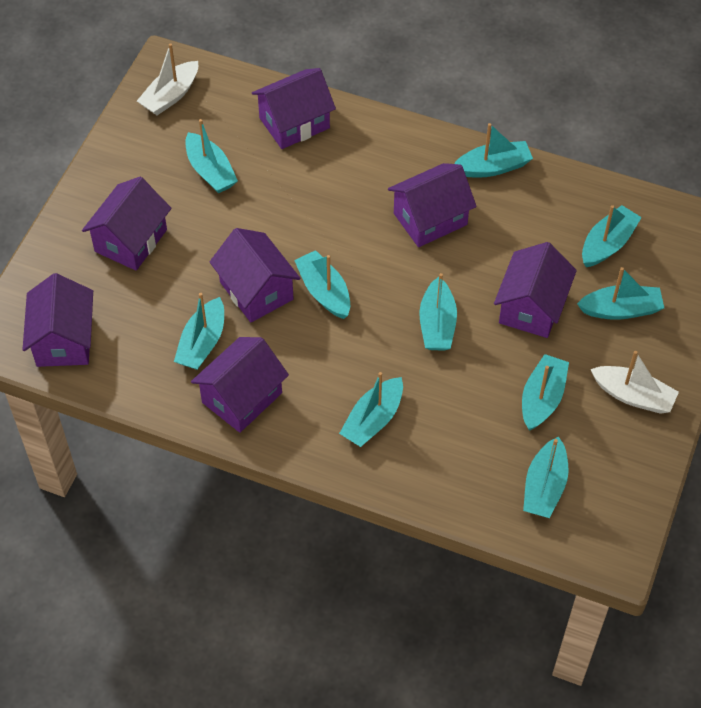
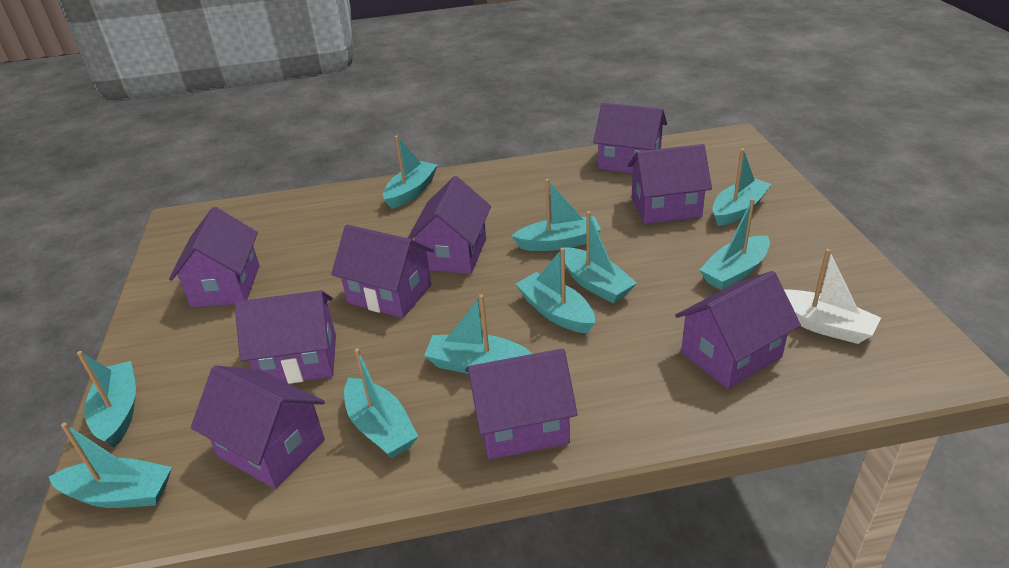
purple house: [22,273,93,367] [82,177,171,271] [191,337,289,433] [210,228,300,323] [252,68,336,149] [388,163,477,247] [494,242,577,338] = 7 -> [169,207,259,308] [191,365,325,489] [235,290,336,384] [331,225,434,318] [408,176,491,274] [465,348,578,460] [593,103,667,174] [628,144,712,224] [675,271,801,389] = 9
white boat: [137,43,198,115] [590,351,679,414] = 2 -> [784,249,881,344] = 1

